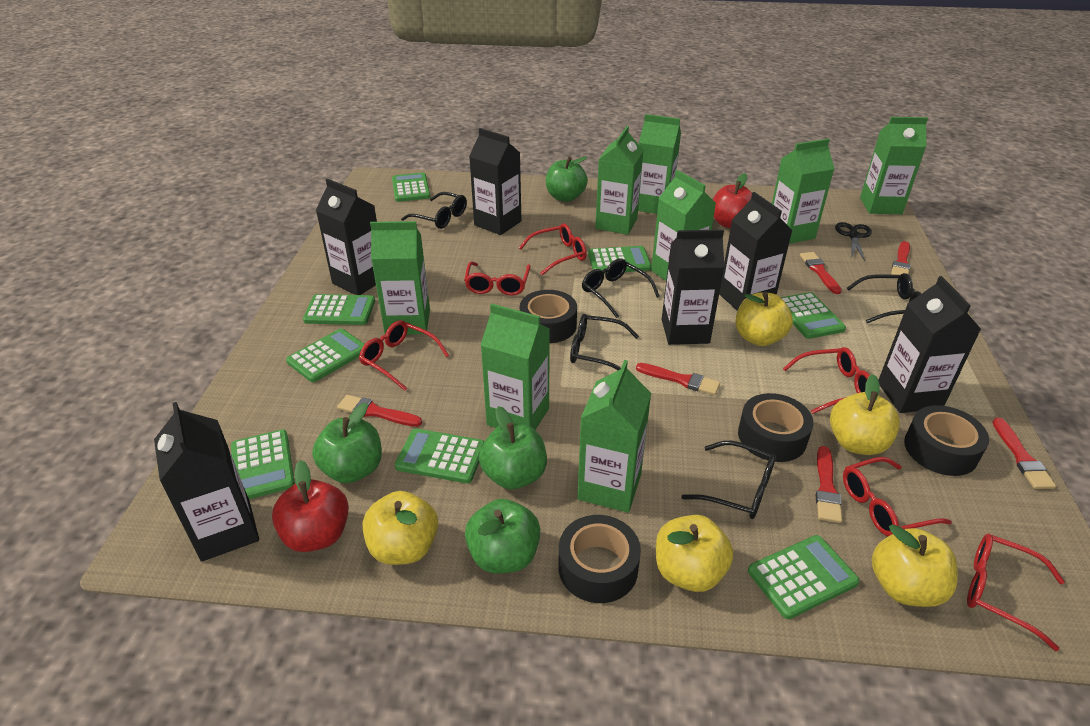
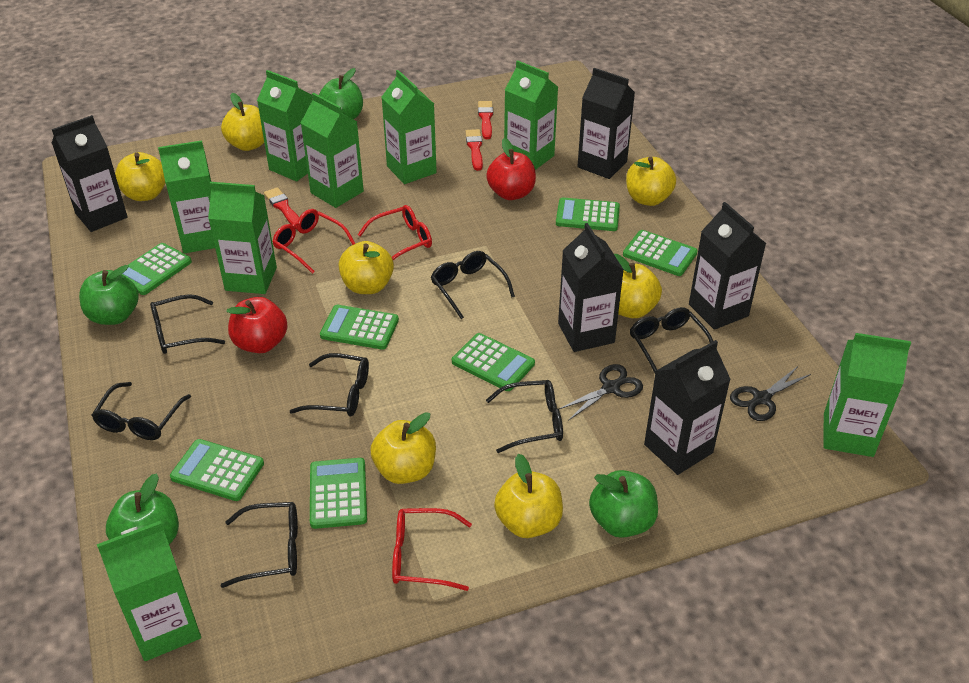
black carton: [154,402,259,562] [316,179,377,295] [469,128,522,235] [662,229,724,345] [719,192,793,311] [878,276,981,413] = 6 -> [52,115,128,232] [558,223,624,352] [577,68,635,179] [644,340,731,475] [689,202,766,330] = 5
black glasses: [401,192,467,229] [570,314,639,370] [582,258,660,318] [681,441,776,519] [847,273,922,323] = 5 -> [92,382,191,440] [150,294,225,354] [221,502,298,588] [289,353,369,417] [431,251,515,319] [486,380,563,453] [630,307,713,373] = 7
black scissors: [835,222,872,261] = 1 -> [559,364,643,421] [730,366,811,421] = 2
black tape: [520,290,577,343] [558,515,641,603] [738,393,814,462] [904,405,989,476] = 4 -> none = 0
green calculator: [231,429,295,499] [286,329,365,382] [303,294,375,325] [392,173,430,202] [395,429,485,483] [588,246,651,273] [748,535,860,619] [781,292,846,339] = 8 -> [122,243,192,295] [170,439,264,501] [310,458,367,529] [320,305,399,350] [452,333,535,391] [556,197,620,231] [623,230,698,276] = 7
red brush: [337,395,422,427] [636,363,720,395] [800,252,842,294] [816,446,842,523] [891,241,911,275] [992,418,1056,489] = 6 -> [264,187,299,230] [465,129,483,171] [478,101,493,139] = 3
red glasses: [359,320,449,391] [464,262,531,296] [519,223,587,275] [783,347,870,414] [843,457,952,536] [967,534,1065,651] = 6 -> [272,209,355,274] [358,205,432,260] [392,508,472,591] = 3
yellow apple: [363,491,438,565] [656,515,734,592] [735,292,793,346] [830,374,900,455] [872,524,958,607] = 5 -> [115,152,165,201] [221,93,264,151] [339,241,394,294] [371,412,436,484] [494,454,563,538] [614,254,662,318] [626,157,676,206] = 7

